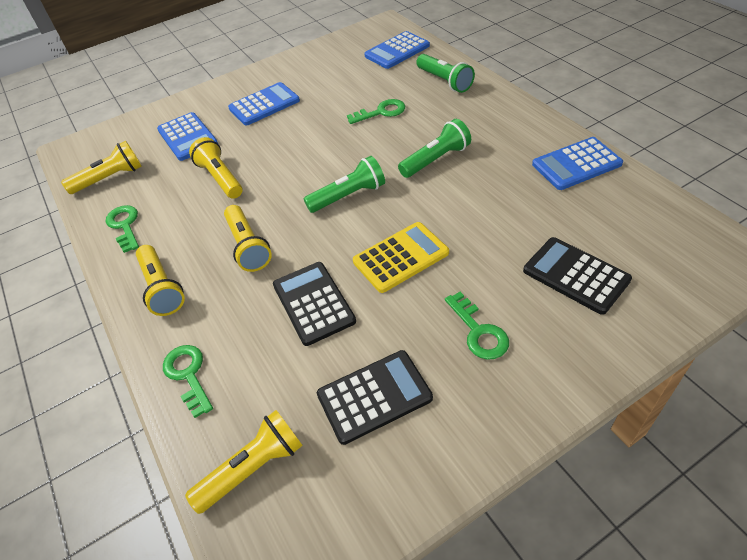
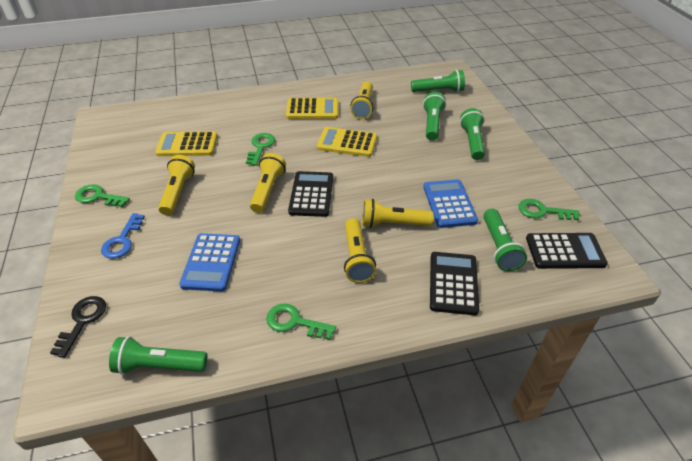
black key: none = 0 -> [50,296,106,358] = 1
blue calculator: [157,112,218,161] [228,82,300,126] [364,31,430,69] [532,137,623,190] = 4 -> [179,233,240,292] [423,179,478,228] = 2
blue key: none = 0 -> [101,213,145,259] = 1
green flashlight: [304,156,385,213] [398,119,471,178] [416,54,475,93] = 3 -> [109,336,207,375] [411,70,465,92] [423,92,446,141] [460,108,485,160] [483,209,527,271] = 5
yellow calculator: [353,222,449,293] = 1 -> [155,131,217,156] [286,98,338,119] [317,127,377,157] = 3

